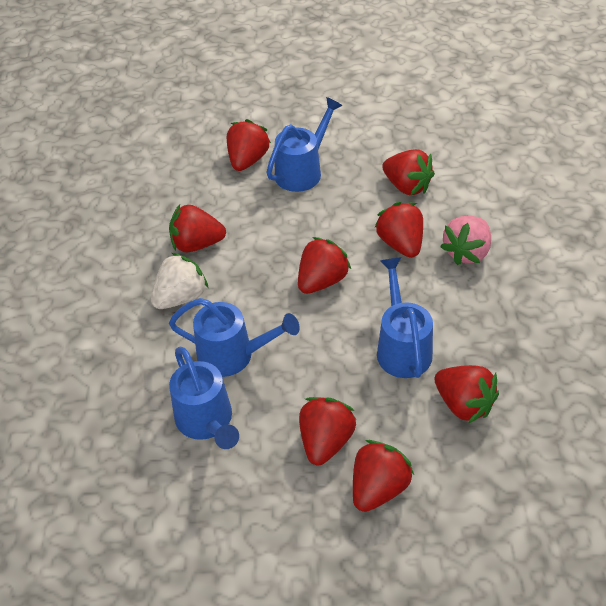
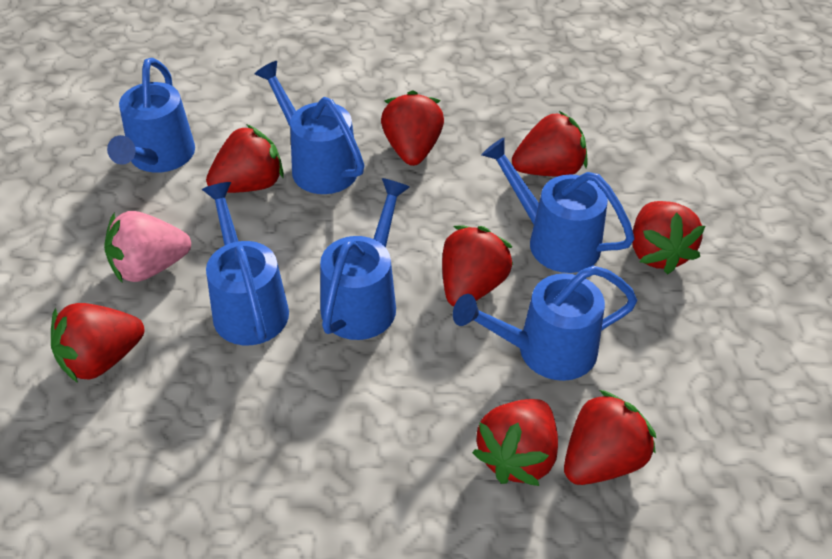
blue watering can: [169,298,300,377] [169,347,239,449] [266,97,343,192] [377,257,433,378] = 4 -> [107,58,195,173] [202,182,289,345] [255,61,364,194] [320,178,410,340] [453,265,637,381] [482,138,635,273] = 6
white strawberry: [151,253,209,309] = 1 -> none = 0

